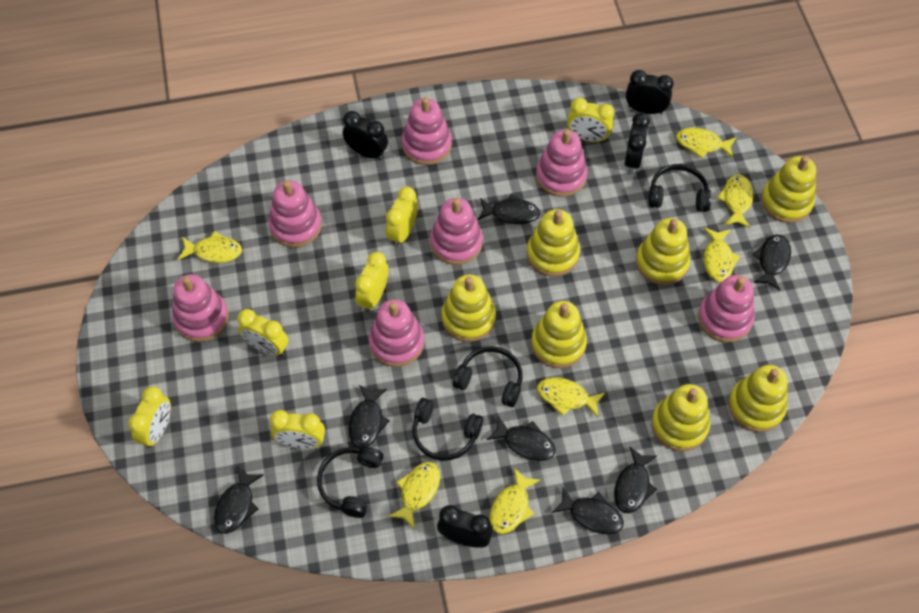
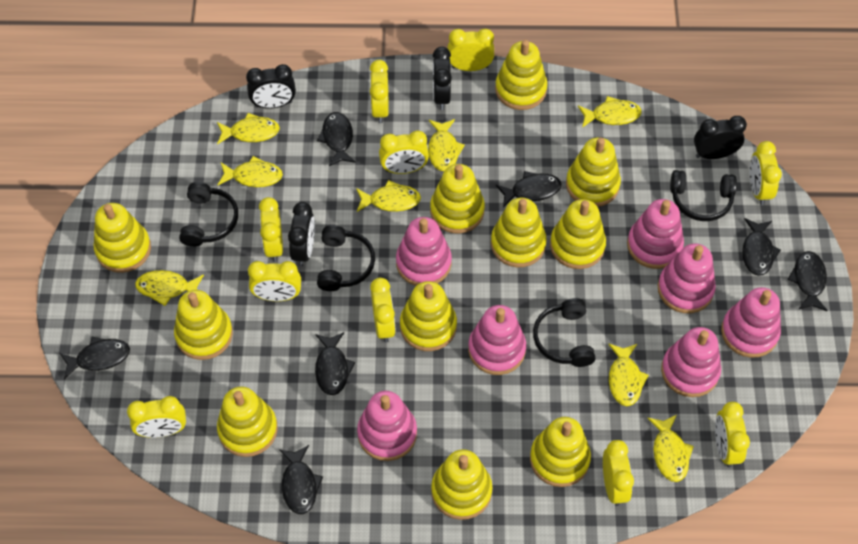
yellow clock: [128,386,171,448] [237,309,289,356] [270,410,325,449] [355,252,389,312] [386,187,418,247] [567,98,614,142] = 6 -> [127,396,186,438] [248,261,301,301] [259,197,283,262] [370,60,389,123] [370,278,396,343] [379,131,429,174] [447,29,494,71] [603,440,634,506] [715,402,750,468] [750,141,782,205] = 10
yellow fish: [178,231,242,263] [388,462,440,530] [489,467,540,534] [537,377,605,417] [676,128,737,158] [704,228,740,282] [717,175,753,228] = 7 -> [135,270,204,306] [217,113,280,144] [218,156,283,187] [356,180,421,212] [428,119,465,171] [578,96,642,128] [608,343,649,406] [648,415,694,482] = 8
yellow stacking toy: [442,274,496,342] [527,209,580,276] [531,301,587,368] [636,218,690,285] [651,384,710,451] [728,365,788,432] [761,156,816,223] = 7 -> [94,203,151,273] [174,290,233,360] [217,387,278,457] [400,281,457,351] [430,164,485,233] [431,449,492,520] [491,198,547,267] [495,40,547,110] [530,417,591,487] [550,199,606,269] [566,137,621,207] = 11

